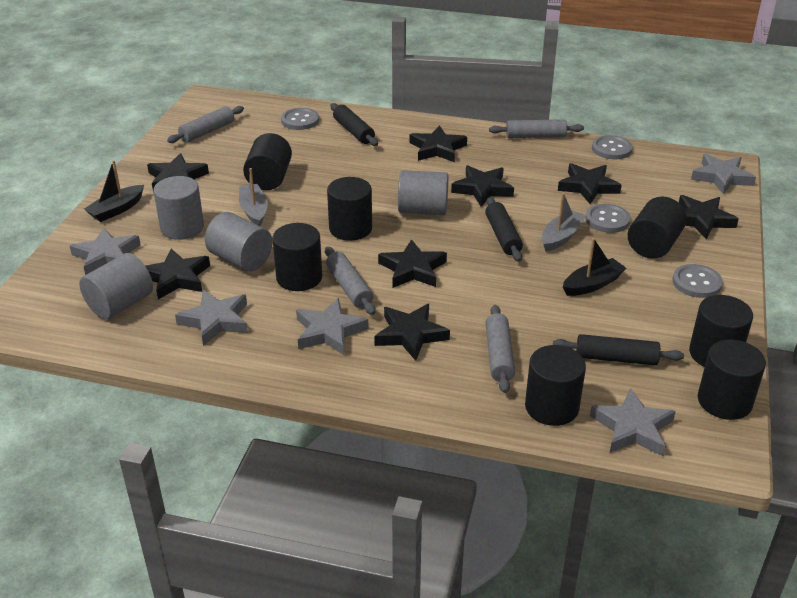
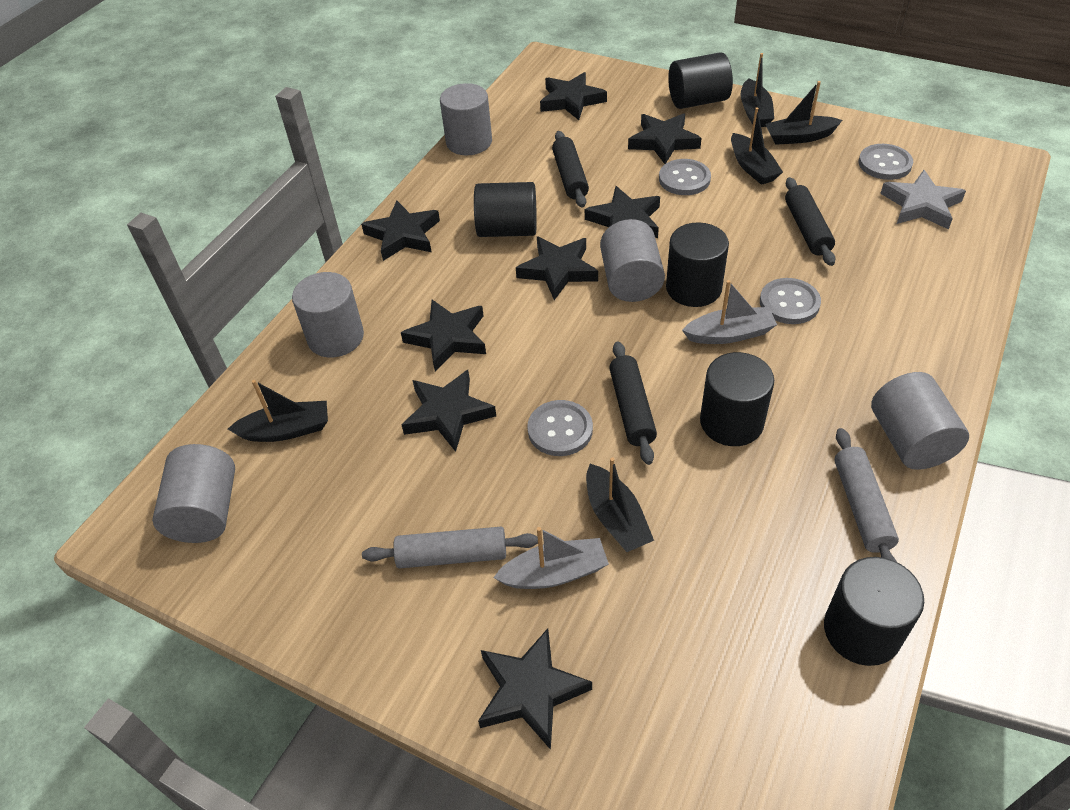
black boat: [84,160,144,222] [563,238,626,296] = 2 -> [228,380,328,442] [586,457,654,552] [731,107,783,185] [741,53,774,127] [765,81,842,145] = 5
black cylinder: [243,133,292,190] [272,223,322,291] [327,177,372,241] [525,345,586,426] [628,197,687,259] [689,295,753,367] [698,340,766,420] = 7 -> [474,182,537,237] [666,222,729,307] [668,52,733,109] [700,352,774,446] [824,557,924,666] = 5
grey cylinder: [79,253,153,319] [153,176,204,240] [205,212,272,271] [398,170,448,215] = 4 -> [152,444,235,543] [292,272,364,358] [440,83,492,155] [600,219,665,302] [871,372,969,470] = 5
grey rolling pin: [167,106,244,143] [325,247,376,315] [485,305,515,393] [489,119,584,138] = 4 -> [362,527,538,568] [834,428,899,562] = 2
grey star: [70,227,141,275] [175,290,248,346] [296,298,369,355] [590,388,676,456] [691,154,756,194] = 5 -> [880,170,966,229] = 1

